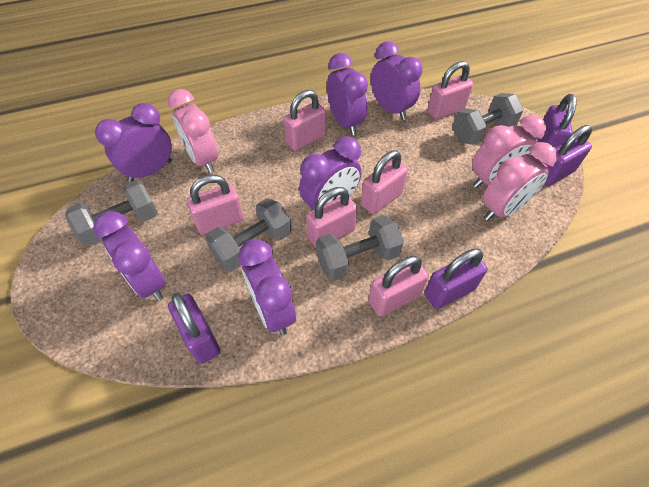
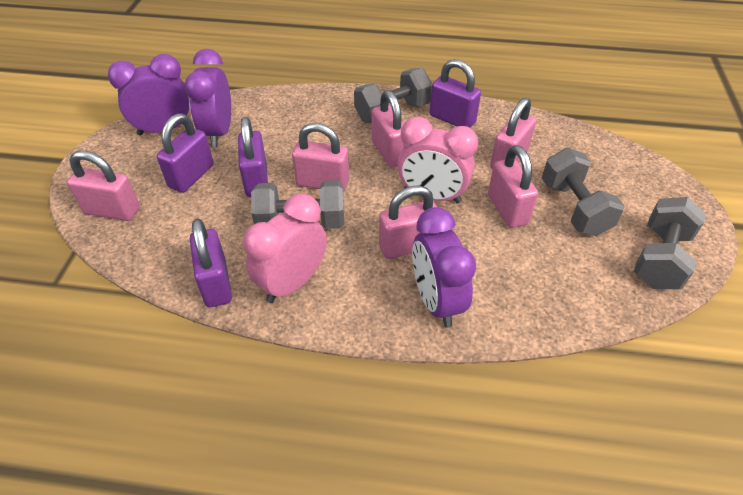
pink clock: [168,89,218,173] [472,115,546,188] [483,142,558,221] = 3 -> [243,193,327,303] [398,117,478,204] = 2
purple clock: [93,211,166,301] [95,103,172,182] [238,239,296,335] [299,136,362,211] [327,53,368,136] [371,41,422,120] = 6 -> [108,54,190,135] [185,49,231,147] [412,207,476,328] = 3

